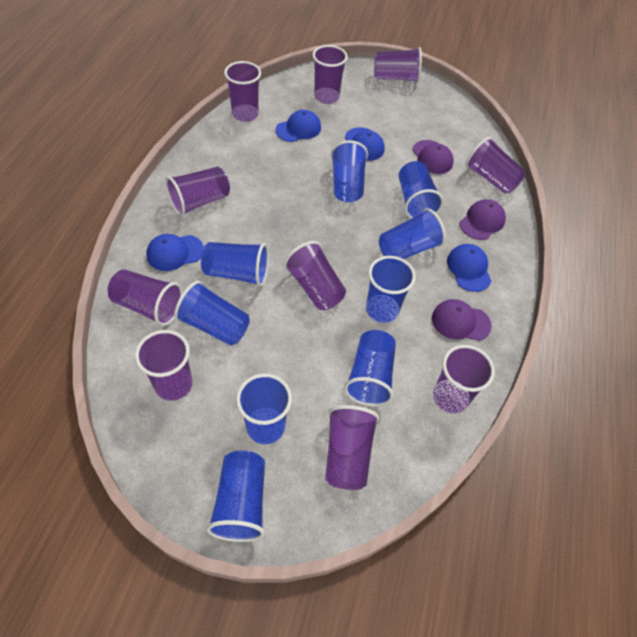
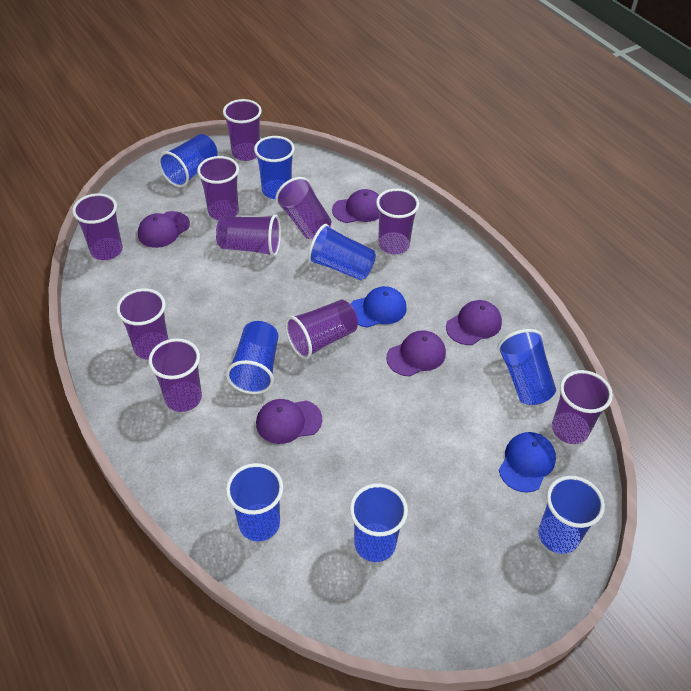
blue cap: [146,234,204,271] [276,110,321,142] [345,127,385,161] [447,244,491,292] = 4 -> [351,286,406,328] [499,432,556,493] = 2
blue cup: [174,281,250,346] [201,242,269,287] [206,450,265,542] [236,374,292,444] [331,140,368,202] [344,330,396,406] [366,256,416,323] [379,208,446,259] [399,161,444,219] = 9 -> [158,134,218,187] [226,321,278,394] [226,463,283,542] [254,136,295,199] [308,224,376,280] [350,483,408,562] [497,329,556,405] [538,476,605,554] = 8
purple cap: [412,140,454,174] [432,299,492,341] [460,199,506,240] = 3 -> [138,211,190,248] [256,399,322,444] [332,189,379,223] [386,330,446,377] [446,300,502,345] = 5

